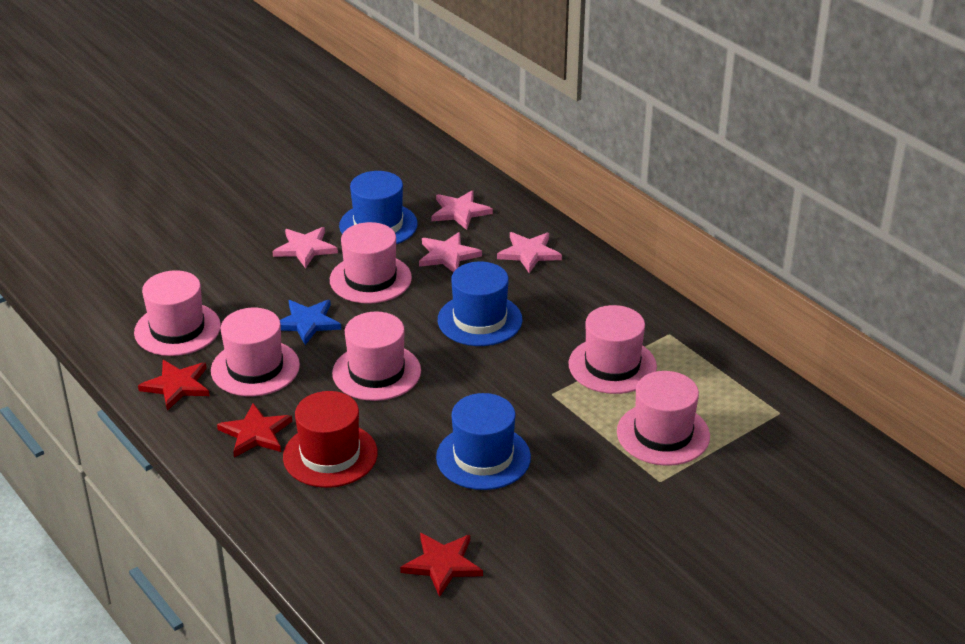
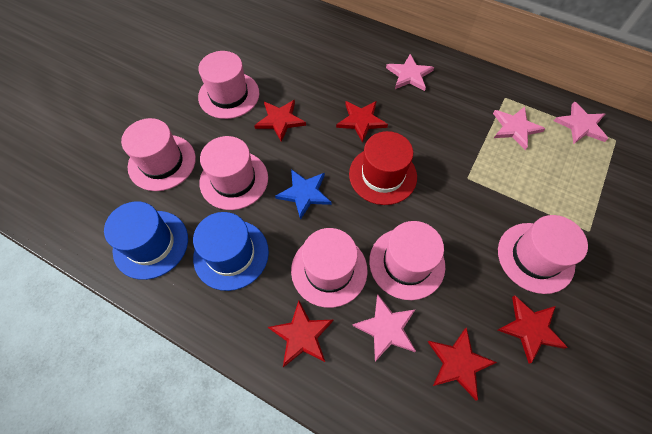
blue hat: [339,171,418,244] [436,393,531,490] [438,262,522,346] = 3 -> [104,201,188,280] [193,212,269,291] = 2
red star: [138,360,210,411] [217,403,292,457] [400,533,483,597] = 3 -> [254,100,306,142] [268,301,333,367] [336,101,388,143] [428,327,497,400] [498,295,568,364] = 5

